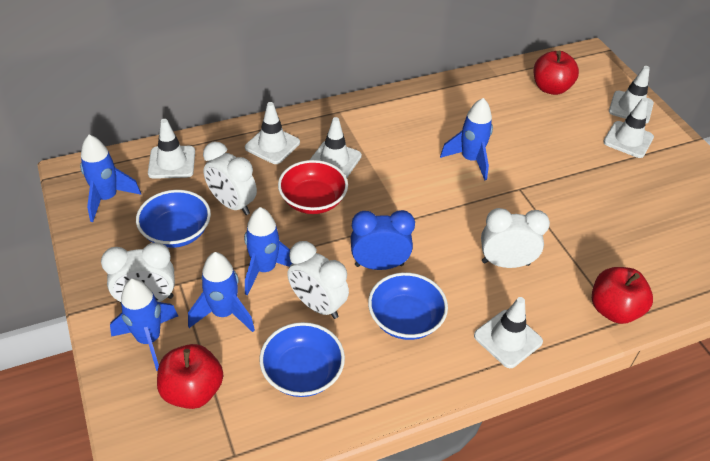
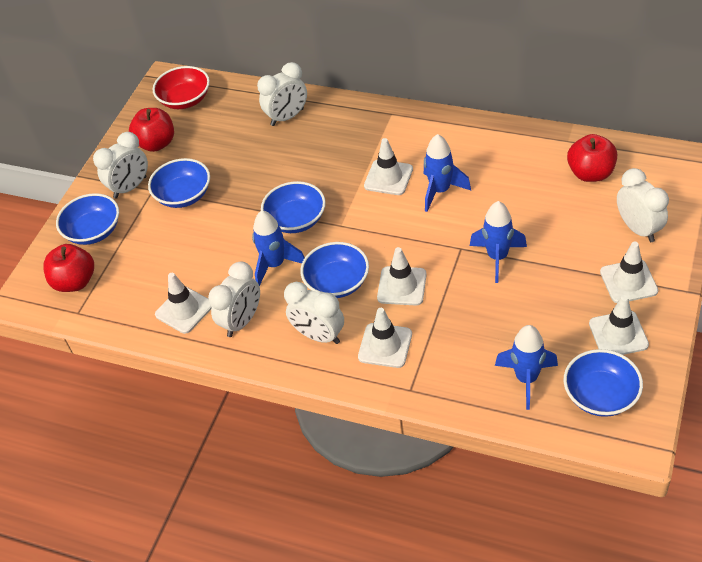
blue bowl: [136,190,211,248] [259,322,345,397] [368,272,448,340] = 3 -> [56,193,119,245] [148,158,210,208] [261,181,326,233] [300,242,369,298] [564,349,643,417] = 5
blue clock: [351,210,415,270] = 1 -> none = 0
blue rocket: [80,135,141,222] [110,279,178,371] [188,252,255,332] [244,207,292,295] [440,98,493,180] = 5 -> [252,210,305,286] [424,134,471,212] [470,201,527,283] [495,325,558,410] = 4
white clock: [101,242,175,303] [203,142,257,215] [287,241,349,319] [481,208,550,268] = 4 -> [93,132,148,199] [208,261,260,337] [257,62,307,126] [284,282,344,344] [617,168,669,242] = 5

